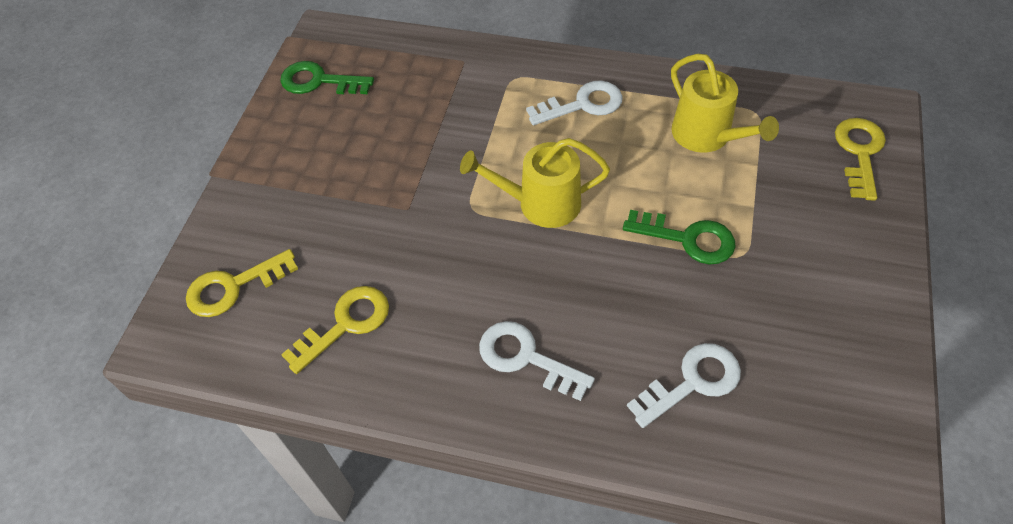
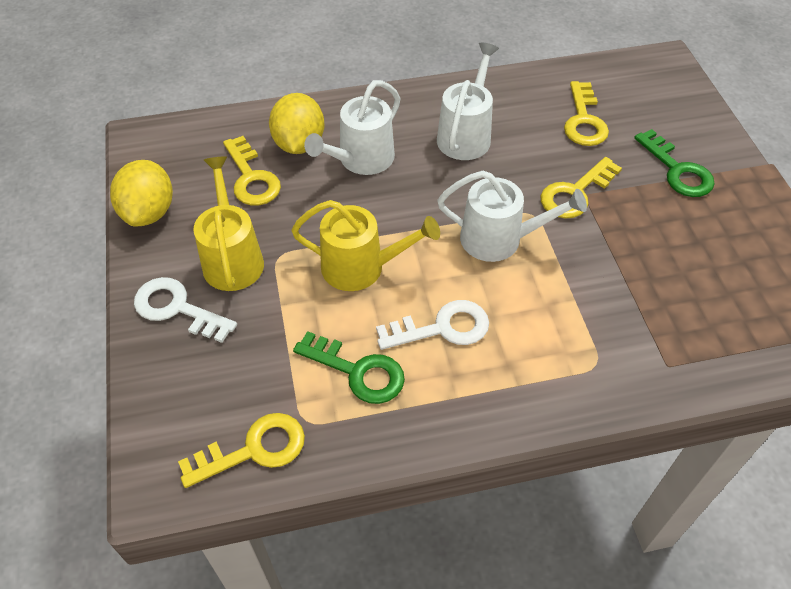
white key: [479,321,595,401] [526,80,623,125] [627,343,741,428] = 3 -> [134,277,237,343] [376,300,489,350] = 2
white watering can: none = 0 -> [304,80,401,175] [437,42,499,160] [437,171,587,262] = 3
yellow key: [186,249,298,317] [281,286,389,374] [835,118,886,201] = 3 -> [178,413,305,488] [223,136,281,206] [541,157,622,219] [564,81,609,146] = 4
yellow lemon: none = 0 -> [110,160,173,227] [269,93,325,154] = 2

